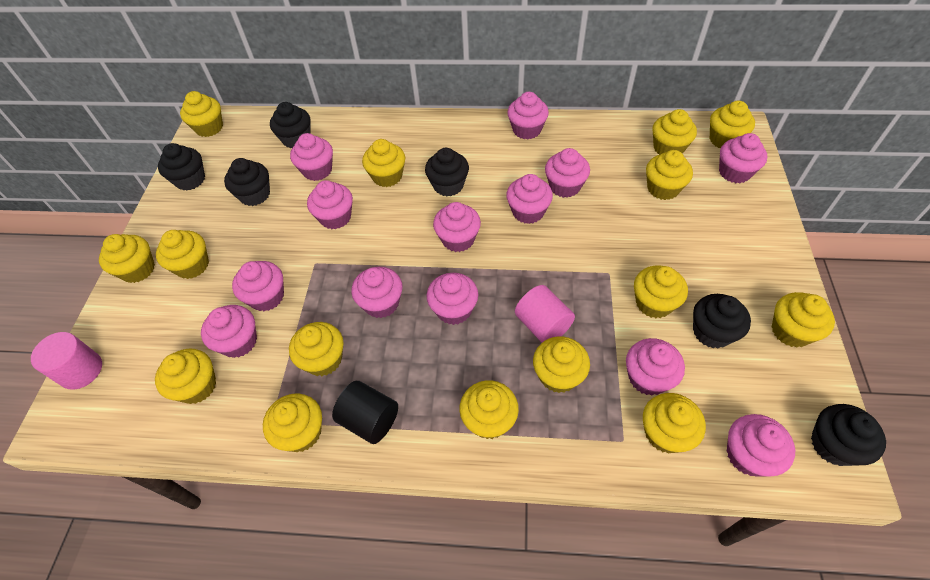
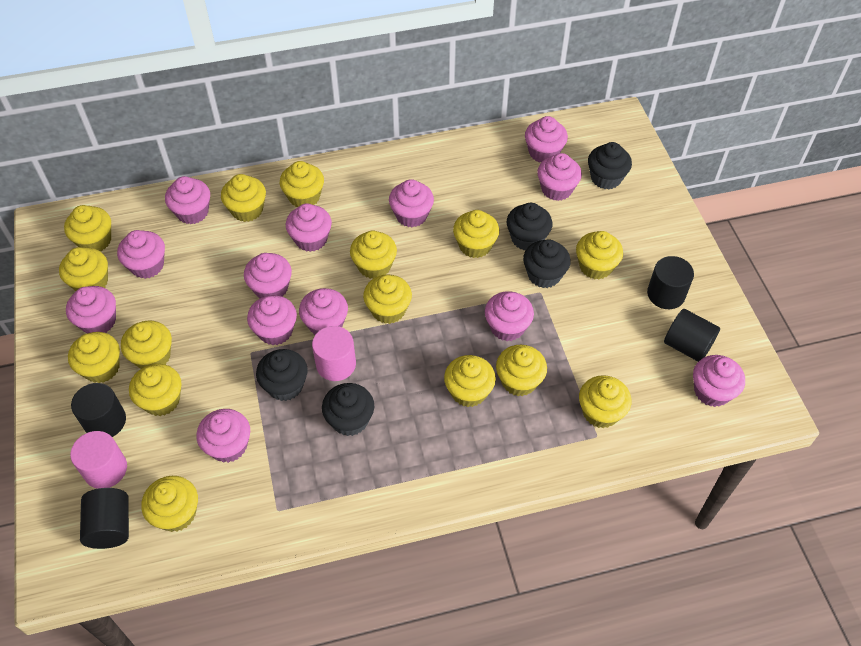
black cupcake: [158,143,205,190] [224,158,270,206] [270,102,311,148] [425,148,469,196] [693,294,751,348] [811,404,886,466] = 6 -> [256,349,307,401] [322,383,374,436] [507,203,552,250] [523,239,571,288] [588,142,632,190] = 5
black cylinder: [332,381,398,444] = 1 -> [71,383,126,437] [80,488,129,549] [647,256,694,309] [664,309,720,362] = 4

